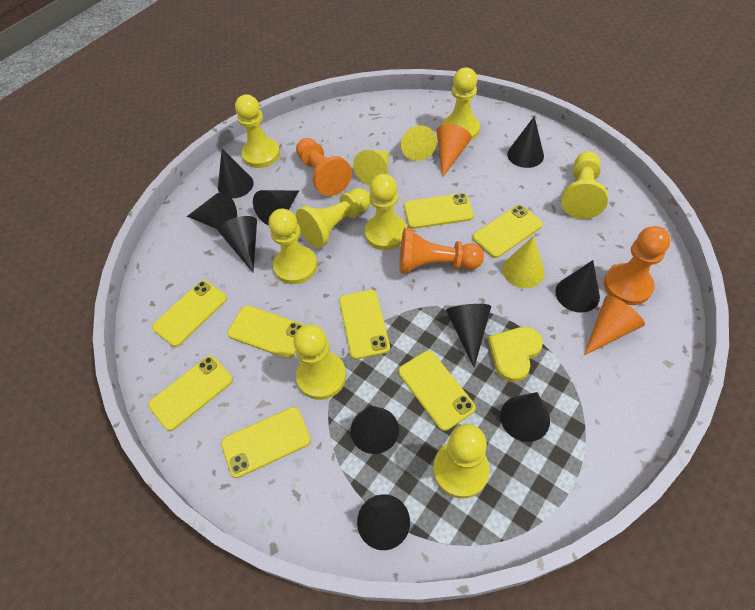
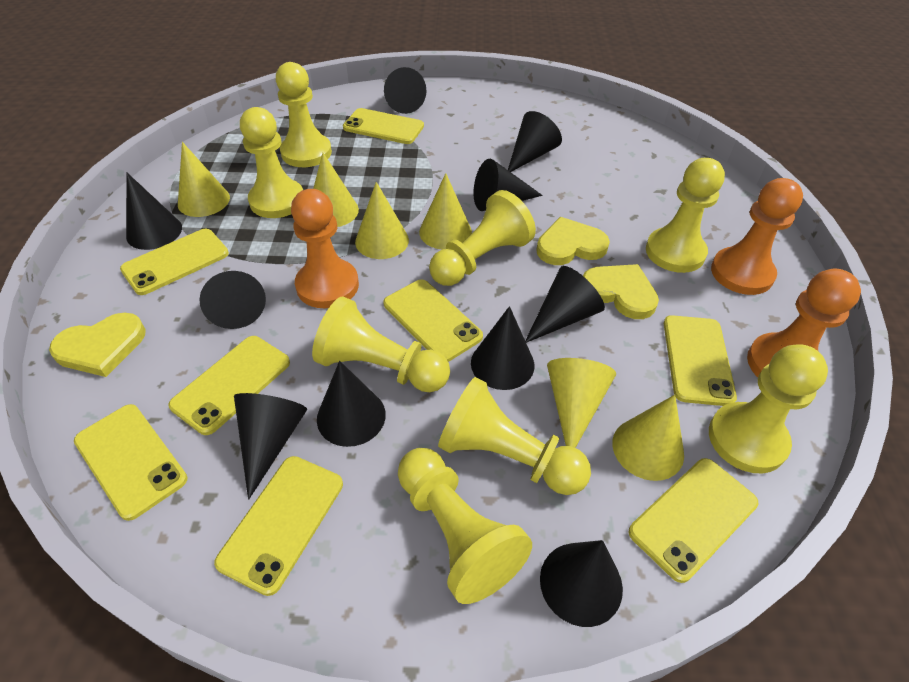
orange cone: [436,124,472,178] [584,295,645,355] = 2 -> none = 0
yellow cone: [353,150,389,186] [401,125,437,161] [502,236,545,288] = 3 -> [178,142,230,217] [313,153,359,227] [355,182,409,259] [419,173,472,249] [547,358,616,448] [612,395,684,481] = 6
yellow heart: [488,327,543,382] = 1 -> [49,313,146,377] [536,217,610,265] [583,264,659,319] = 3

